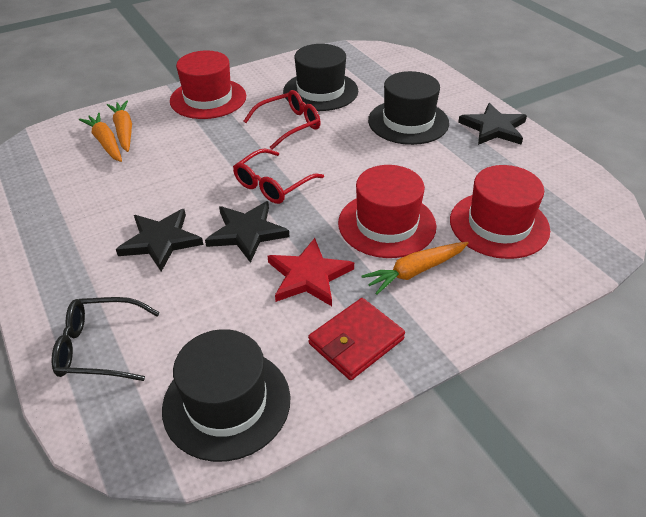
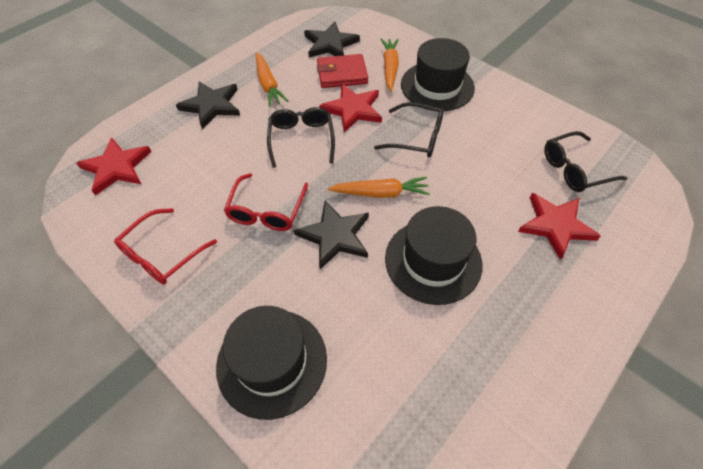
black glasses: [52,297,160,381] = 1 -> [267,107,335,168] [374,102,444,157] [544,131,627,192] = 3
red hat: [170,51,246,119] [338,165,436,258] [450,165,550,259] = 3 -> none = 0
red star: [268,238,354,306] = 1 -> [76,137,152,196] [319,84,382,132] [518,193,601,260] = 3

